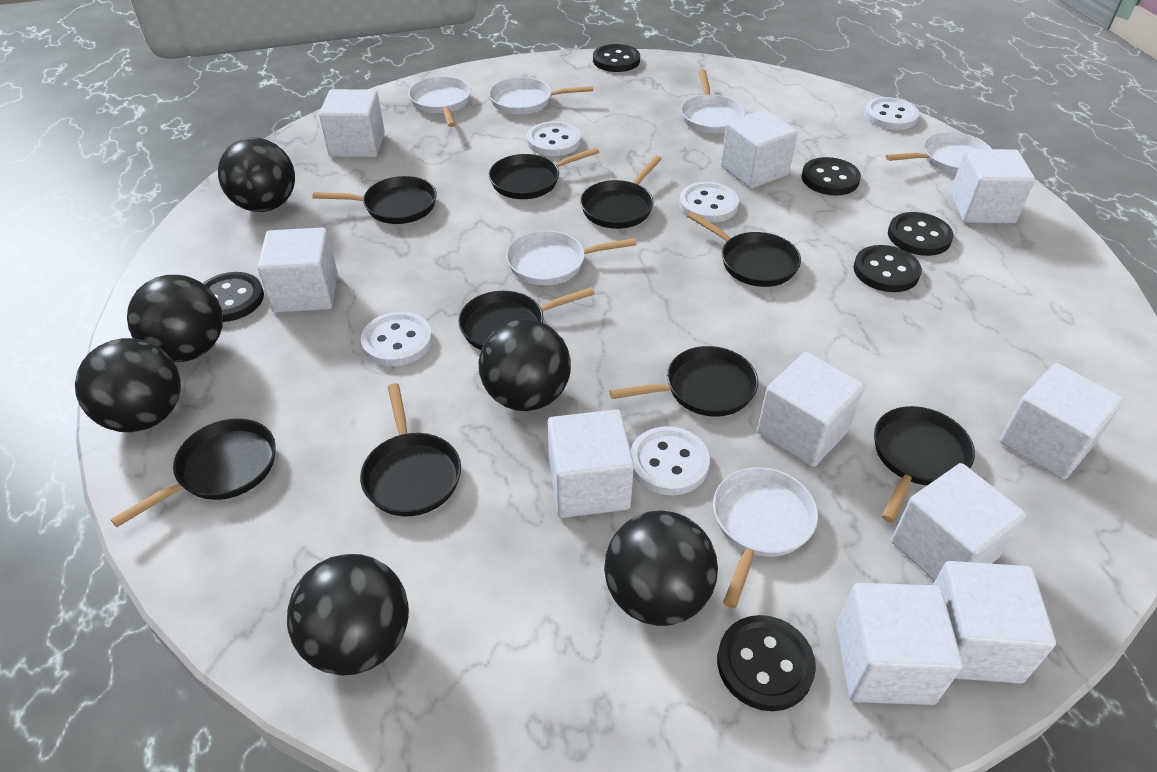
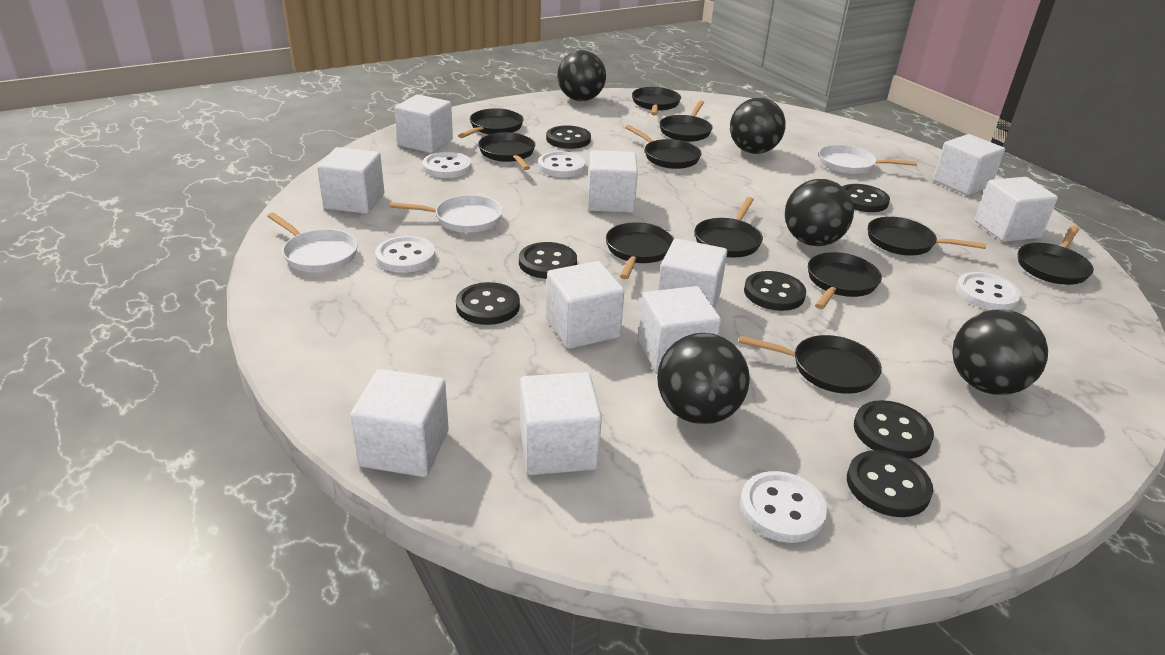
black ball: [75,338,181,432] [127,275,223,362] [218,137,295,212] [287,554,409,675] [479,319,571,411] [604,511,718,626] = 6 -> [557,50,606,101] [657,333,750,424] [730,98,786,154] [785,179,854,246] [952,310,1048,395] = 5
black button: [203,272,264,322] [593,44,640,72] [717,615,816,711] [802,157,861,196] [854,245,922,292] [888,212,953,256] = 6 -> [456,282,520,325] [519,242,577,279] [546,125,591,149] [744,271,806,311] [842,184,890,212] [847,450,933,517] [854,400,934,459] = 7
black pan: [110,418,276,527] [313,176,437,224] [360,383,461,516] [458,287,595,350] [489,148,599,199] [580,156,662,229] [609,346,758,416] [687,211,801,287] [874,406,975,523] = 9 -> [458,108,524,138] [478,132,535,170] [606,222,674,279] [625,125,701,169] [632,87,681,116] [659,100,713,142] [694,197,763,258] [739,335,882,394] [808,252,882,309] [868,217,986,255] [1018,226,1094,285] = 11
white pan: [409,76,471,127] [489,77,593,115] [506,231,636,285] [681,70,745,134] [713,467,818,608] [886,132,992,174] = 6 -> [267,213,358,272] [390,195,503,233] [819,145,917,174] = 3

